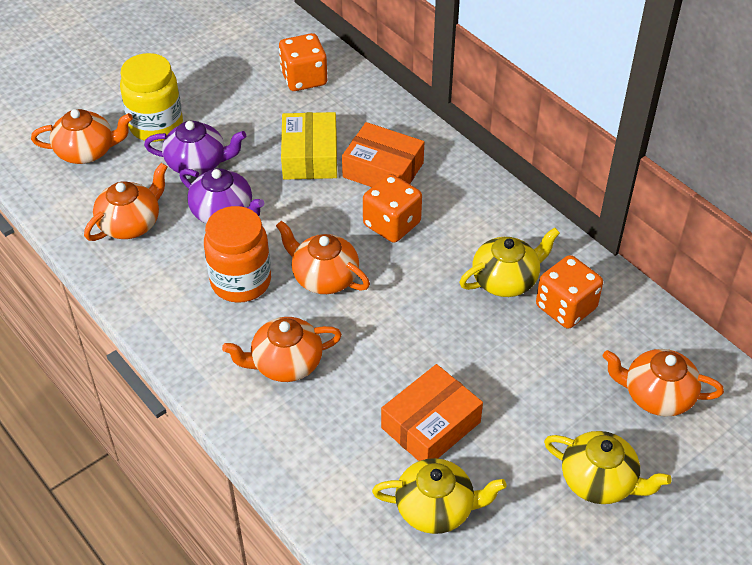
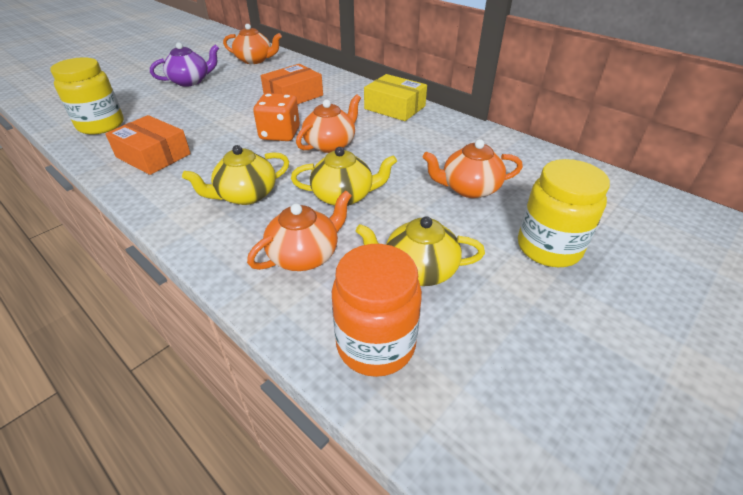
orange dice: [279,33,327,91] [363,174,422,243] [536,255,603,329] = 3 -> [253,93,300,141] = 1
orange teapot: [31,109,133,164] [84,163,167,241] [222,317,342,382] [276,220,370,294] [602,349,724,416] = 5 -> [223,24,282,64] [247,190,352,271] [296,94,361,153] [423,139,523,198] = 4
purple teapot: [144,121,246,176] [180,168,264,223] = 2 -> [150,43,219,87] = 1
yellow jar: [120,53,183,142] = 1 -> [50,57,124,134] [518,159,610,267] = 2

